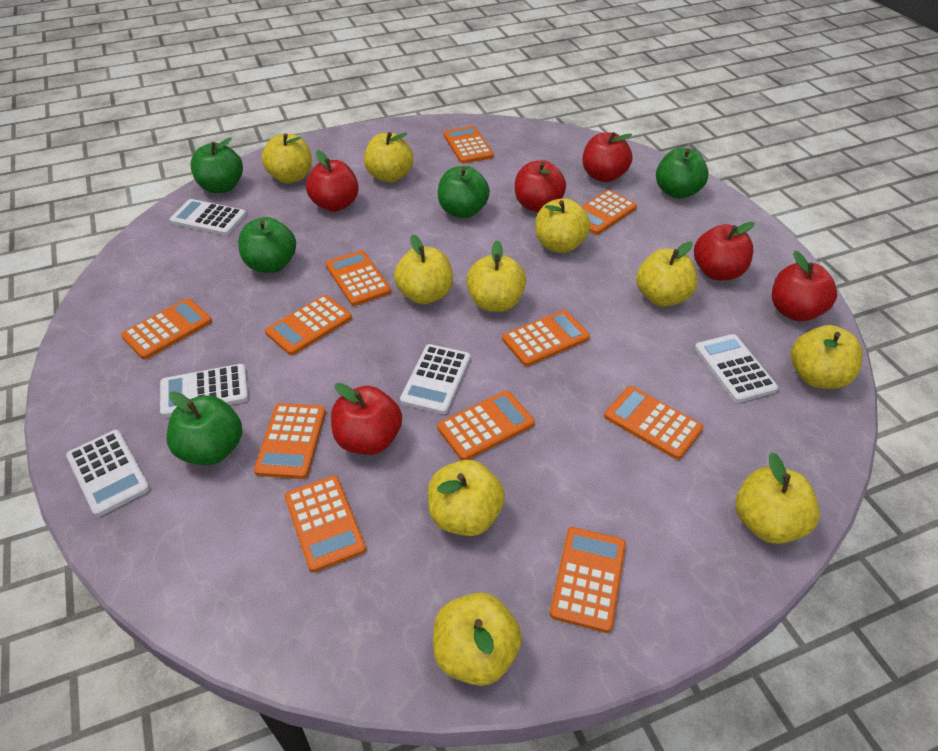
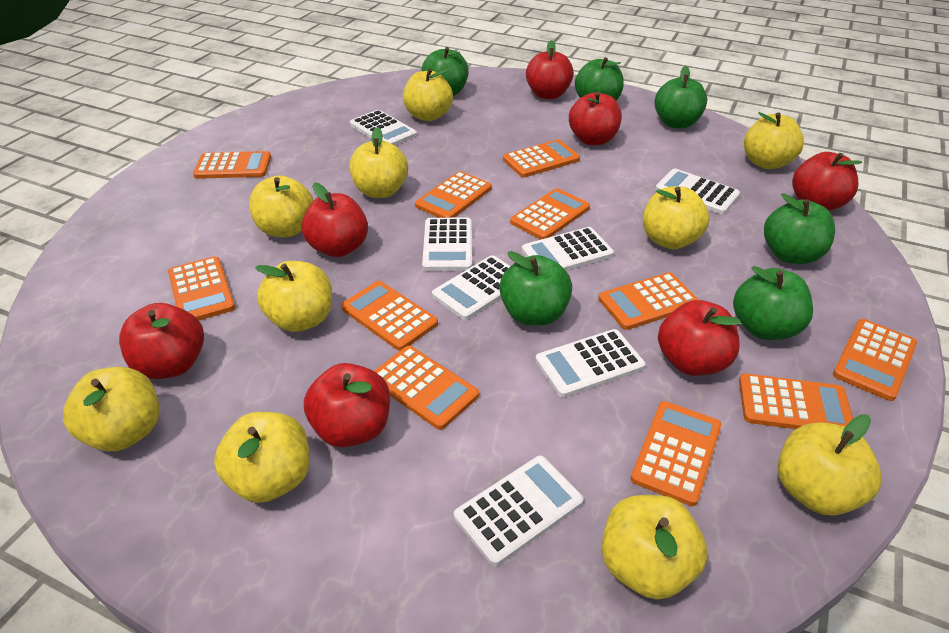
green apple: [166,391,242,465] [190,138,243,193] [238,217,296,273] [438,166,490,218] [656,148,709,199] = 5 -> [421,47,469,96] [499,251,572,326] [575,57,624,100] [654,66,707,129] [733,266,813,340] [764,193,835,264] = 6
red apple: [306,150,359,212] [331,383,402,455] [515,160,566,212] [583,132,632,182] [694,222,755,281] [772,251,837,322] = 6 -> [119,303,204,379] [301,182,368,257] [304,363,390,447] [526,40,574,99] [569,92,622,145] [658,300,741,376] [792,152,862,211] = 7
white calculator: [66,430,150,517] [160,364,249,417] [169,199,246,235] [400,344,471,414] [695,334,778,403] = 5 -> [350,110,417,145] [422,218,472,271] [432,255,510,320] [454,456,584,566] [522,227,614,271] [535,329,645,398] [655,169,740,214] = 7

